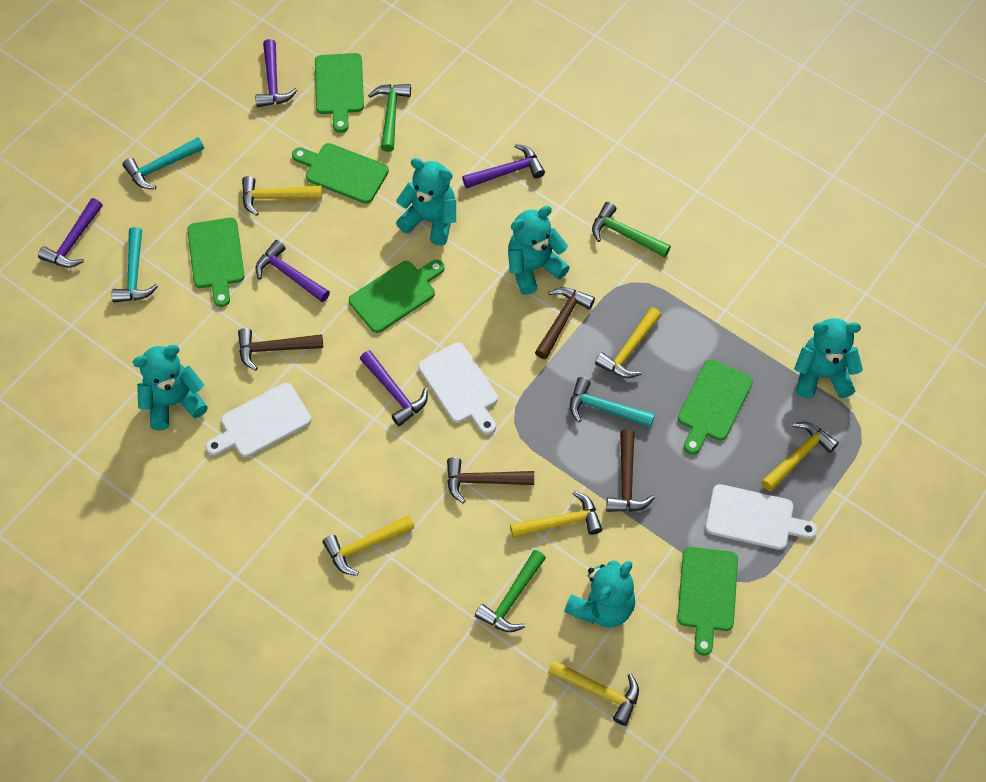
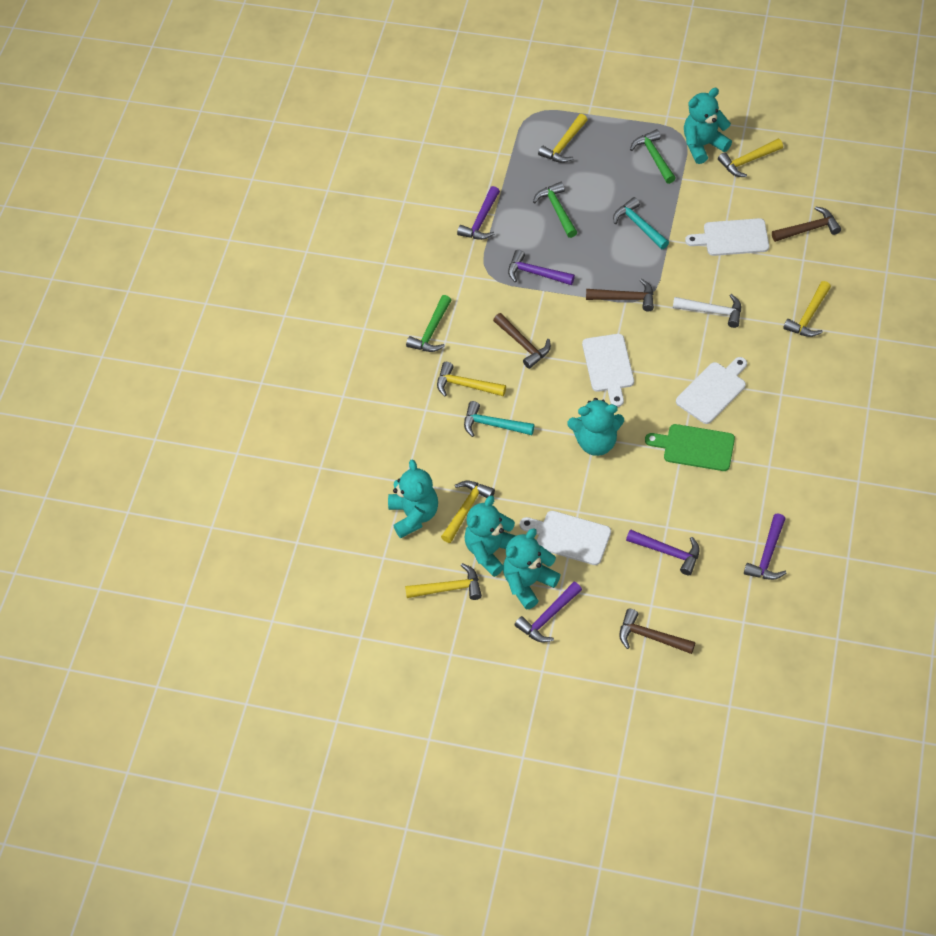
green cutting board: [187,218,245,307] [292,143,389,204] [315,53,364,133] [349,260,445,333] [677,547,738,656] [678,359,753,455] = 6 -> [645,424,735,471] = 1
turquoise hammer: [111,227,158,303] [123,137,204,189] [570,377,655,427] = 3 -> [464,401,534,437] [613,197,669,249] = 2
white cutting board: [206,383,311,457] [418,342,498,435] [705,484,817,550] = 3 -> [520,511,611,565] [582,334,634,407] [676,357,747,424] [685,218,769,256] = 4
white hammer: none = 0 -> [673,294,741,328] = 1

